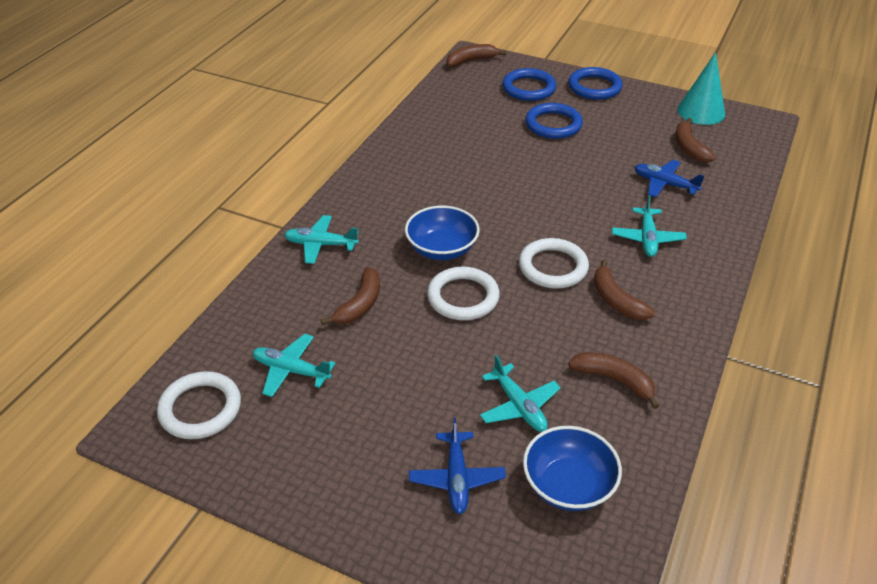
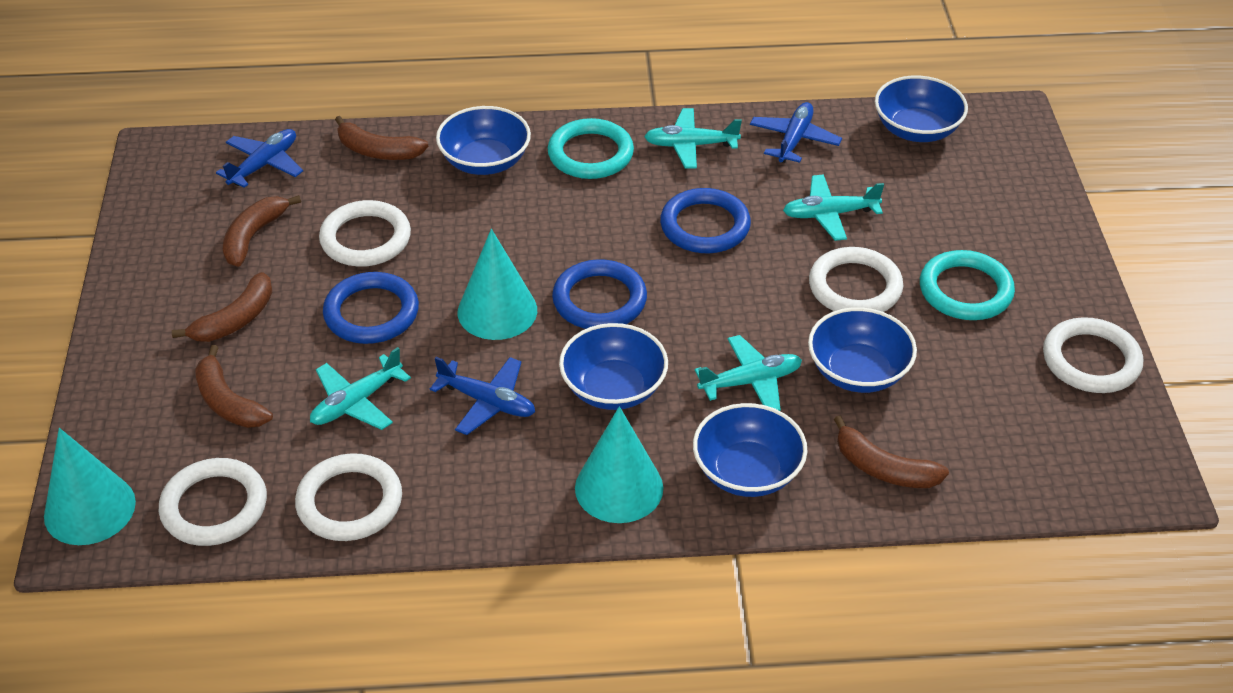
blue bowl: [405,206,480,260] [523,426,622,511] = 2 -> [436,106,531,175] [559,323,668,410] [693,403,807,497] [808,307,917,393] [875,76,968,142] = 5
blue plane: [409,417,506,514] [634,160,704,197] = 2 -> [216,129,303,188] [430,357,535,435] [750,102,842,163] = 3
turquoise cone: [677,52,725,125] = 1 -> [44,428,136,545] [458,229,537,340] [575,406,663,523] = 3
turquoise ring: none = 0 -> [548,118,634,179] [920,250,1015,320] = 2
white ring: [157,371,241,439] [427,267,500,320] [519,238,589,289] = 3 -> [159,458,267,546] [295,453,402,541] [319,200,411,267] [809,247,903,312] [1043,317,1143,393] = 5

